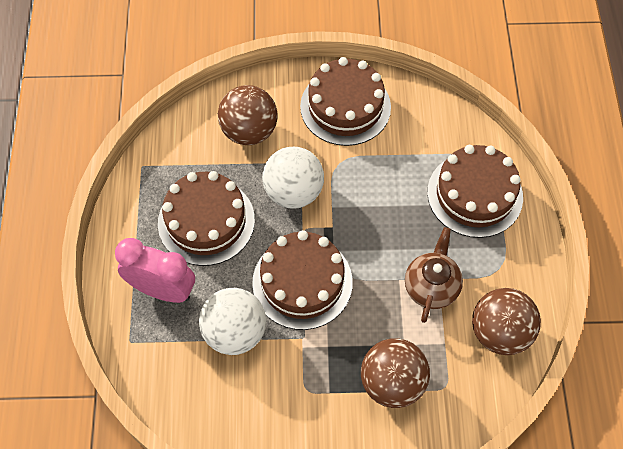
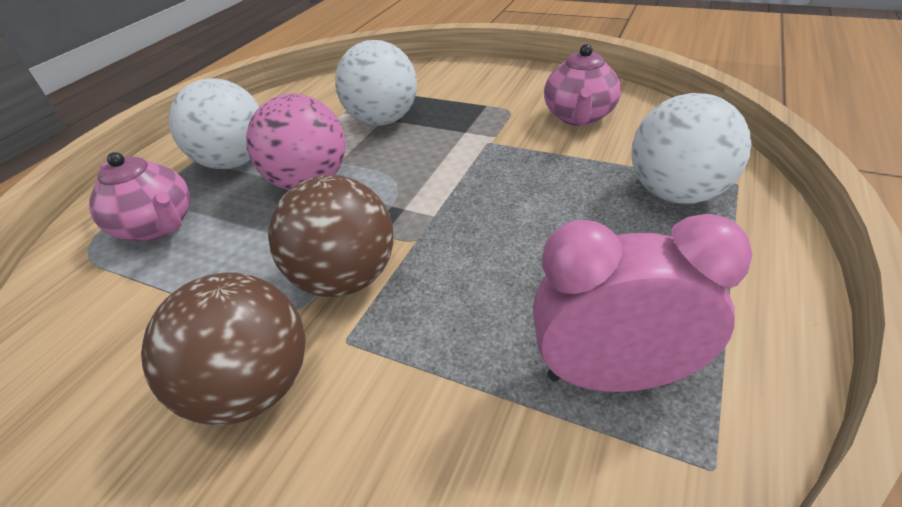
brown ball: [218,85,278,145] [361,338,430,408] [472,288,541,355] = 3 -> [141,273,306,425] [268,175,393,297] = 2
brown cake: [158,171,255,266] [252,230,353,330] [300,57,391,146] [427,145,523,238] = 4 -> none = 0
brown teapot: [405,227,463,323] = 1 -> none = 0
pink ball: none = 0 -> [246,94,346,190] = 1
pink teapot: none = 0 -> [89,152,190,242] [544,44,621,126] = 2
white ball: [199,288,266,355] [262,147,324,209] = 2 -> [169,78,259,169] [335,40,417,126] [632,93,752,204] = 3

